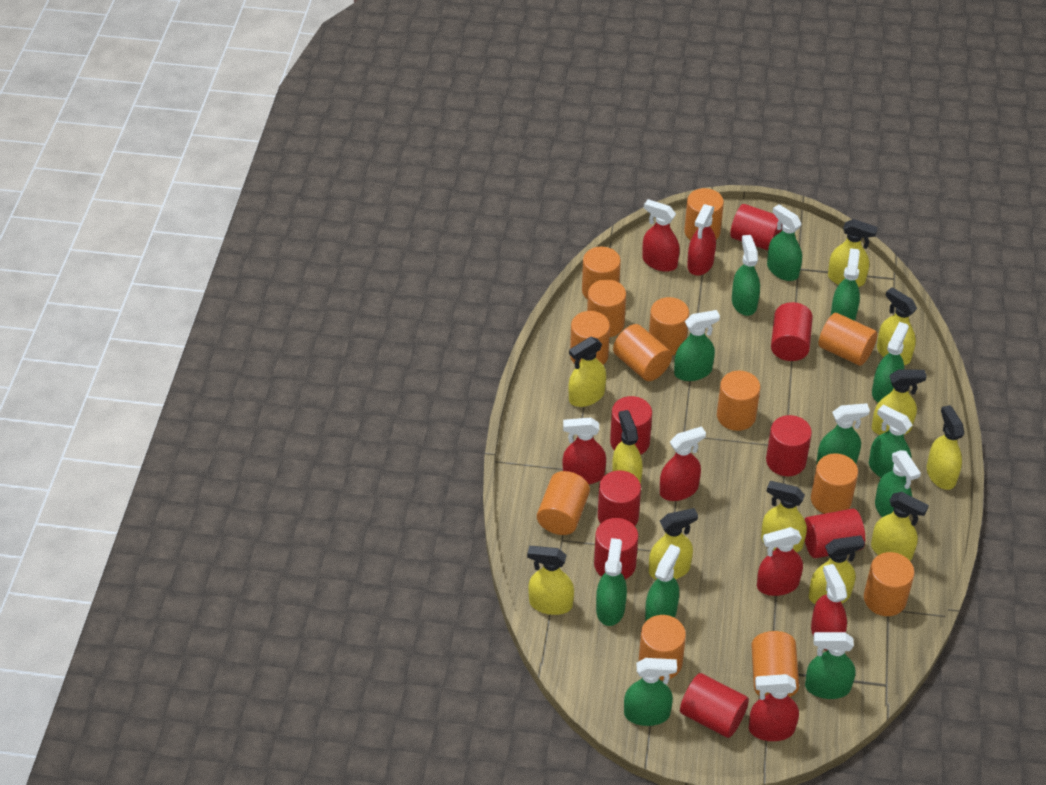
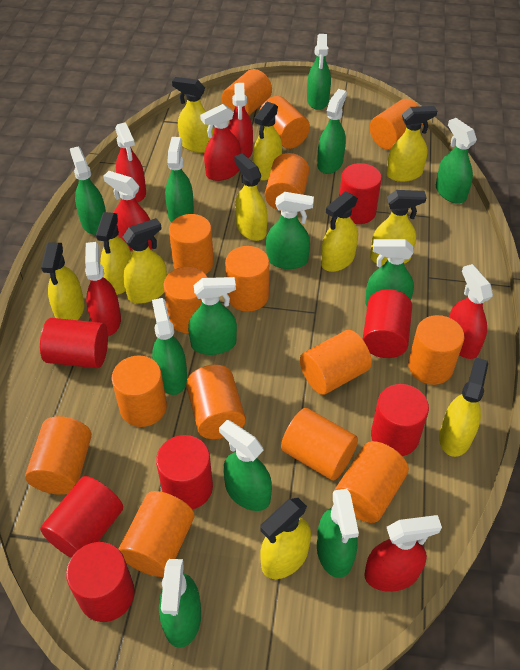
orange cylinder: [537,471,590,535] [570,311,610,365] [582,247,621,300] [587,279,626,337] [613,324,672,381] [639,615,686,680] [649,297,689,355] [684,188,724,240] [717,371,761,431] [751,631,799,697] [811,453,858,514] [818,313,878,366] [864,552,915,616] = 13 -> [25,416,92,495] [112,355,167,427] [119,491,195,577] [164,267,207,334] [169,214,214,274] [186,364,246,439] [222,69,272,115] [225,246,269,312] [259,96,310,149] [265,153,309,211] [281,408,358,481] [300,330,372,395] [334,441,409,523] [370,99,423,149] [408,315,464,385] = 15
red cylinder: [594,518,638,579] [598,470,641,526] [610,396,652,455] [680,673,749,738] [730,204,782,250] [766,415,812,476] [771,302,813,361] [804,509,865,558] = 8 -> [40,318,108,368] [40,476,123,558] [66,542,135,622] [156,435,213,510] [339,163,382,224] [363,289,412,358] [371,384,429,456] = 7

